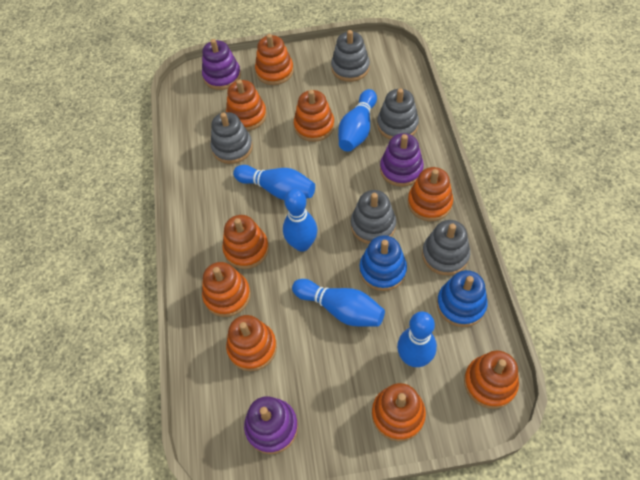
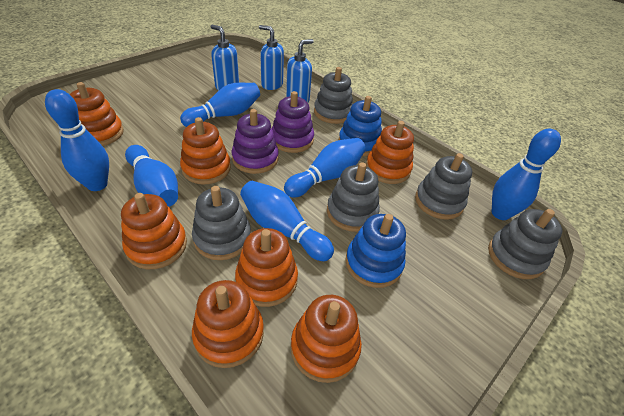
blue bowling pin: [233,165,315,200] [283,189,317,252] [292,279,385,327] [338,89,377,152] [397,311,437,367] = 5 -> [45,89,109,191] [125,145,178,207] [180,83,260,127] [240,181,334,261] [284,138,366,198] [492,128,561,220] = 6
blue soap dispenser: none = 0 -> [211,25,239,90] [259,25,284,90] [286,39,314,103] = 3
orange stacking toy: [202,262,251,317] [222,215,269,269] [226,80,267,131] [226,315,277,371] [255,34,294,85] [294,90,335,142] [372,383,426,442] [408,167,453,221] [464,350,519,409] = 9 -> [70,82,124,146] [121,193,187,269] [180,117,231,184] [192,280,264,368] [235,228,298,307] [291,295,362,383] [366,121,414,184] = 7
purple stacking toy: [202,39,241,90] [244,396,298,454] [380,133,424,187] = 3 -> [232,109,279,174] [272,91,314,153] = 2

